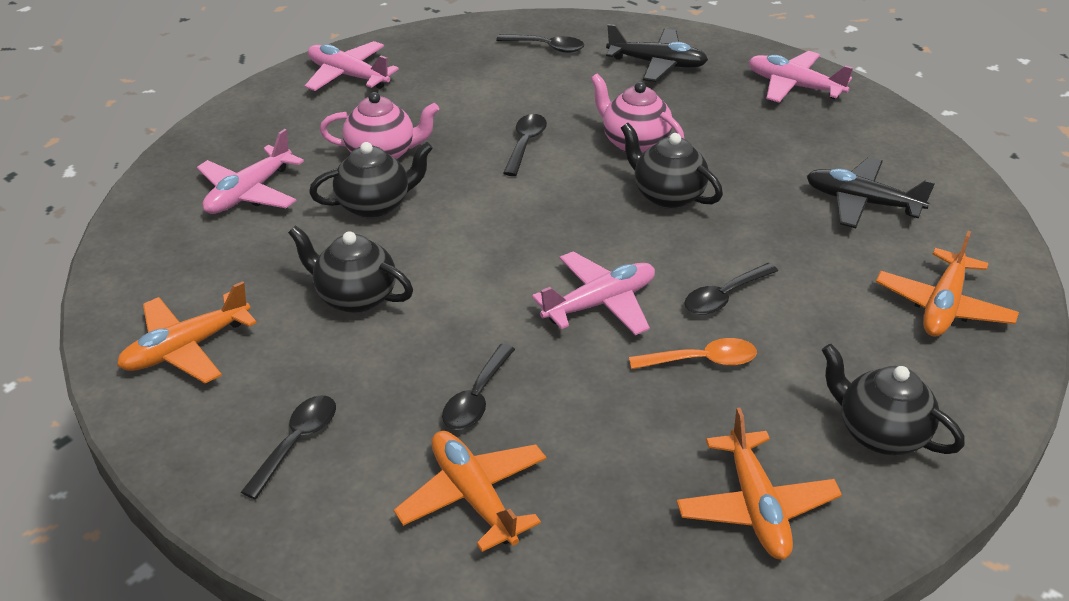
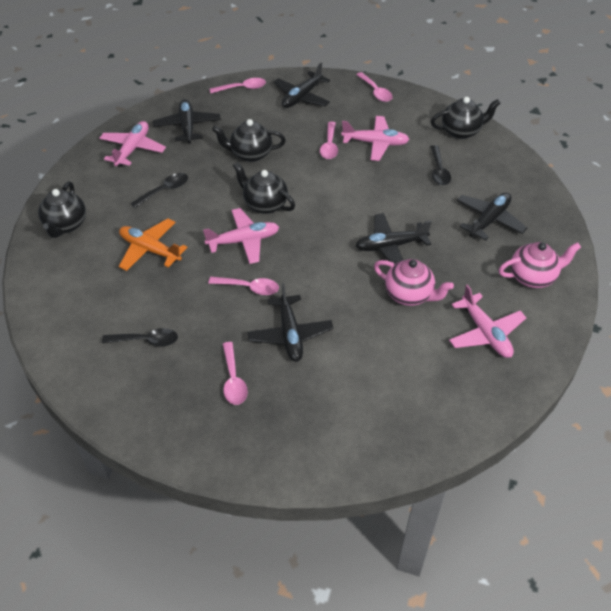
black plane: [606,24,708,82] [807,157,935,228] = 2 -> [153,99,221,144] [247,283,333,362] [273,62,330,108] [355,213,432,265] [457,193,527,240] = 5
black spoon: [241,395,336,499] [442,344,515,430] [496,34,584,53] [503,114,547,176] [684,263,778,315] = 5 -> [102,328,178,347] [131,173,188,208] [430,145,451,185] = 3
orange plane: [117,281,257,383] [394,431,546,552] [677,408,842,559] [876,231,1019,336] = 4 -> [119,218,188,271] = 1
orange spoon: [629,338,757,369] = 1 -> none = 0
pink spoon: none = 0 -> [208,277,279,295] [210,78,266,93] [223,342,248,405] [320,122,338,159] [356,72,393,102] = 5

